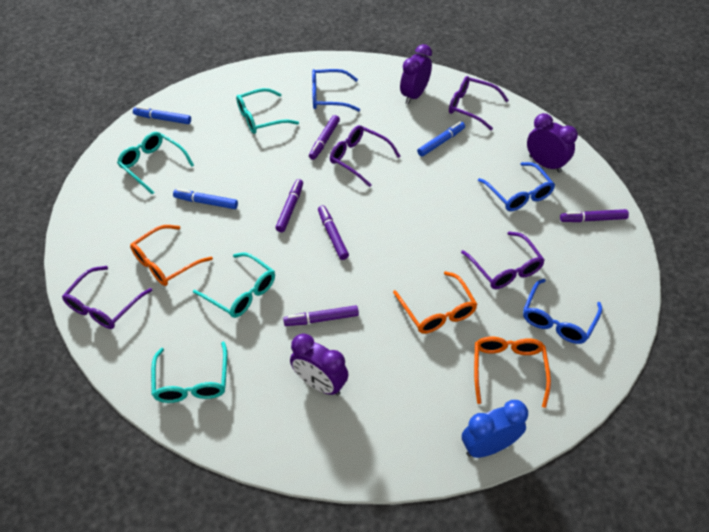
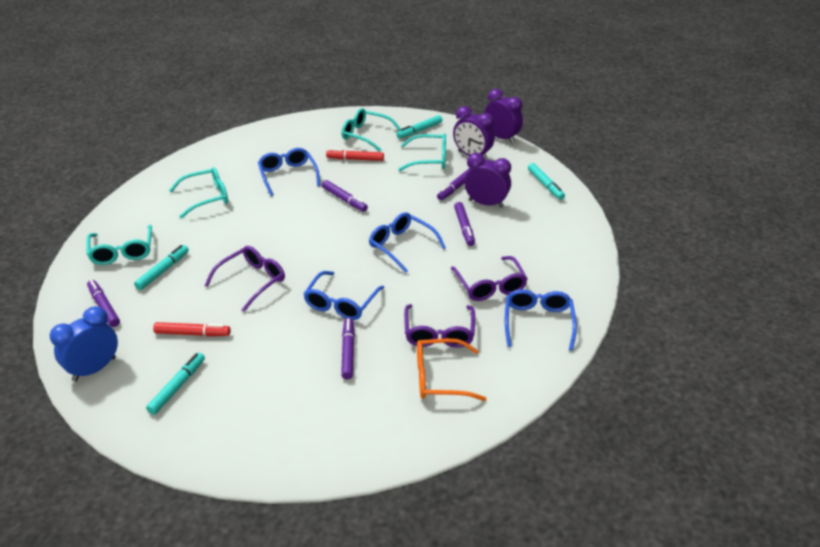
blue glasses: [312,69,360,111] [478,162,555,211] [523,279,602,344] = 3 -> [258,148,320,196] [303,271,384,320] [369,212,446,273] [505,289,577,351] = 4
blue marker: [133,106,191,124] [173,189,238,209] [417,122,465,156] = 3 -> none = 0
orange glasses: [130,225,213,286] [393,271,478,334] [474,337,551,408] = 3 -> [417,338,486,401] = 1
purple glasses: [62,266,153,329] [330,125,400,187] [449,76,509,130] [461,232,545,289] = 4 -> [204,246,285,312] [404,304,475,348] [450,256,528,301] = 3
red marker: none = 0 -> [153,322,231,336] [326,149,384,161] = 2
turquoise marker: none = 0 -> [134,245,189,290] [146,353,205,415] [396,115,442,139] [528,163,565,200] = 4

